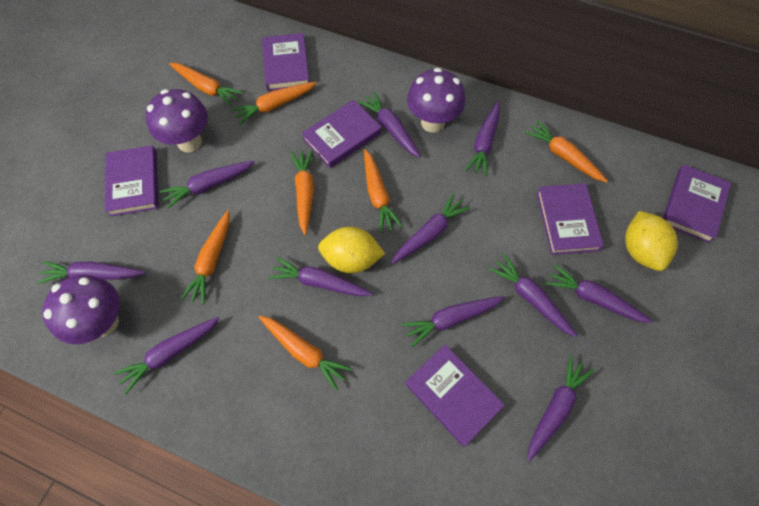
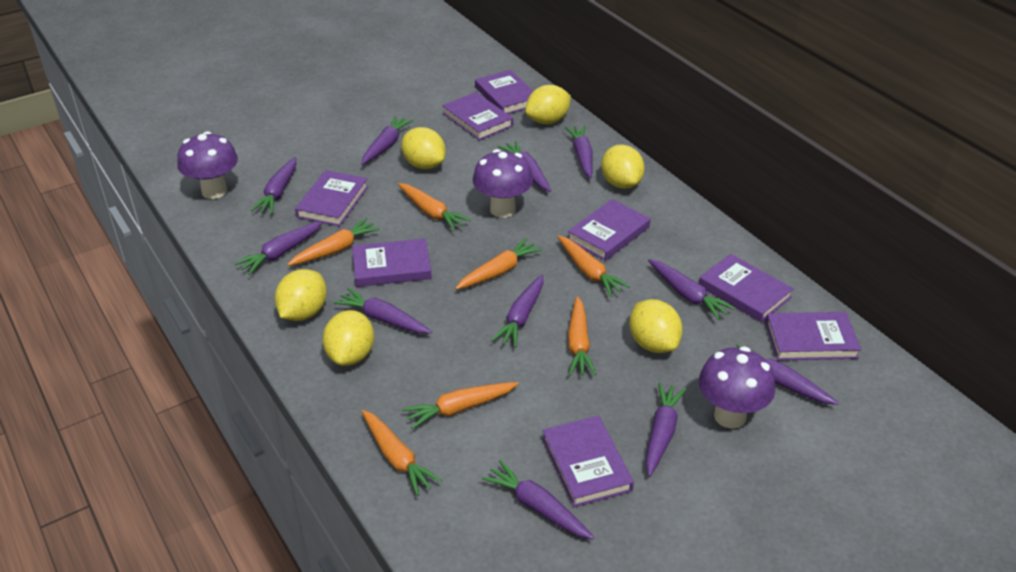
purple book: [105,145,159,217] [262,33,310,91] [301,99,382,168] [405,345,505,447] [536,183,604,255] [663,165,731,243] = 6 -> [295,170,368,226] [352,238,432,287] [442,92,513,140] [475,70,533,114] [542,416,634,507] [568,199,650,261] [699,254,794,322] [765,312,861,360] = 8
yellow lemon: [318,227,385,273] [625,211,678,271] = 2 -> [275,269,327,321] [322,310,374,366] [401,127,446,169] [525,85,571,124] [601,145,645,189] [629,299,683,353] = 6

